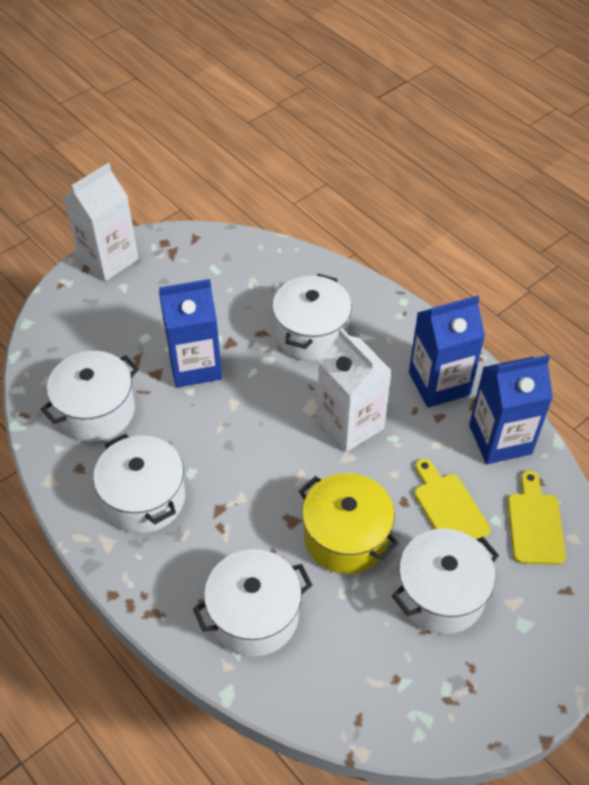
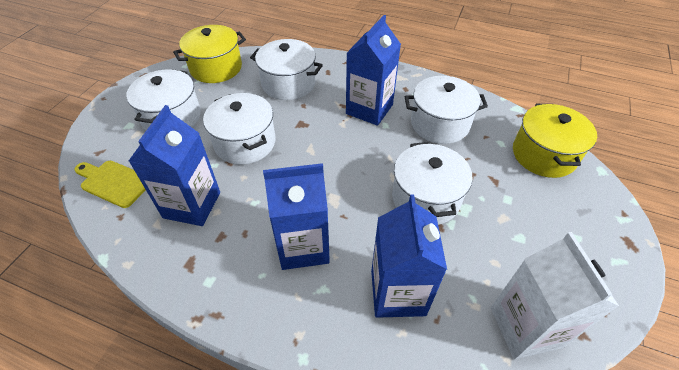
blue carton: [159,279,222,388] [409,295,485,408] [469,355,553,464] = 3 -> [129,105,220,226] [263,163,330,270] [346,15,401,126] [371,195,447,318] = 4
white carton: [63,163,139,281] [317,328,392,452] = 2 -> [491,232,619,359] = 1
yellow cutting board: [414,458,491,539] [508,470,566,565] = 2 -> [74,161,146,208] = 1
yellow pot: [299,473,399,574] = 1 -> [173,25,246,83] [513,104,597,178] = 2

